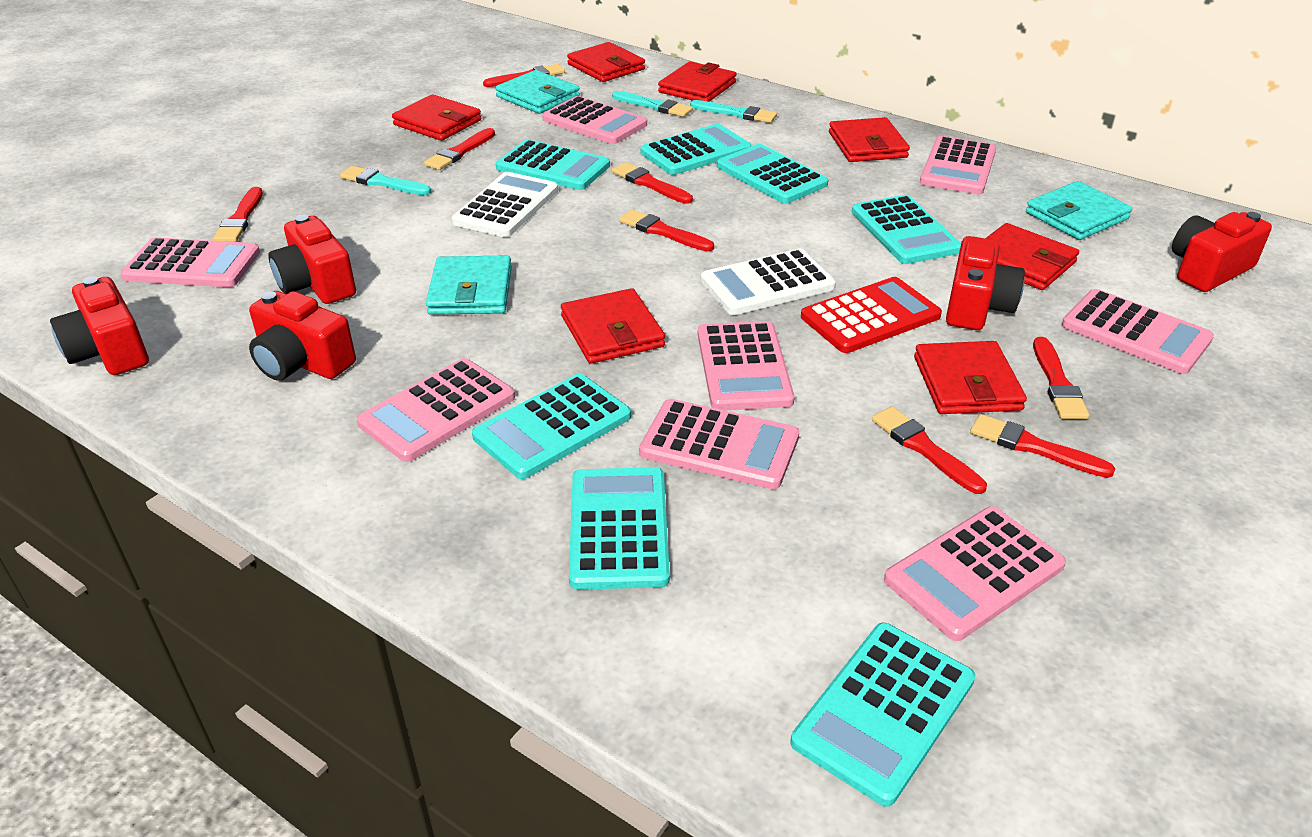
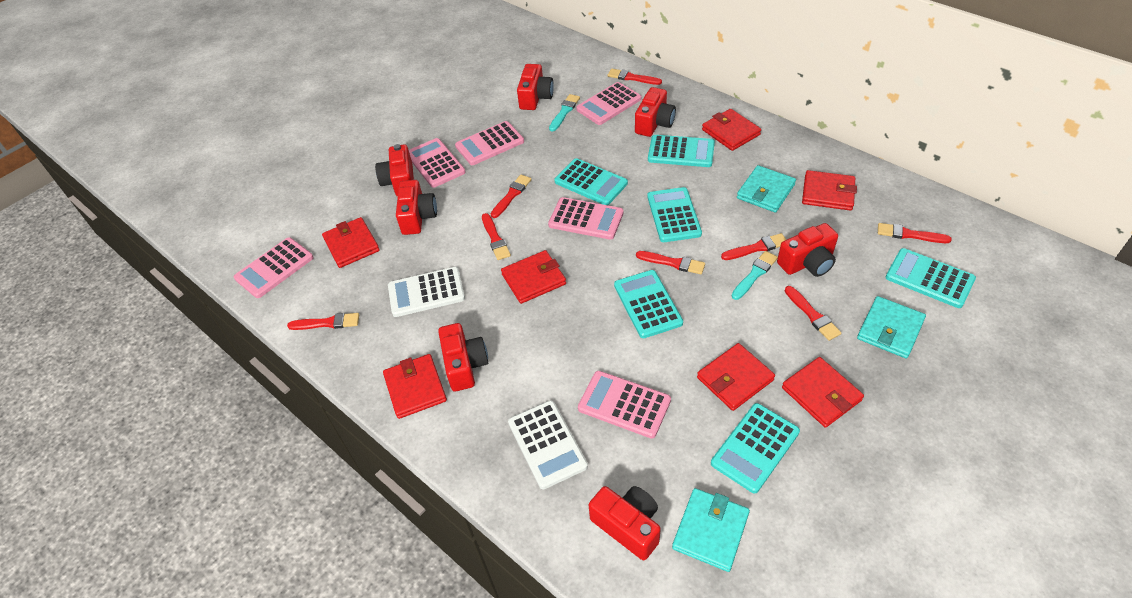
pink calculator: [120,237,260,287] [357,358,515,462] [542,96,647,144] [639,399,799,489] [698,321,795,410] [884,506,1066,641] [920,136,996,194] [1062,289,1214,374] = 8 -> [234,237,314,298] [409,138,466,188] [455,121,524,165] [548,197,624,240] [576,82,641,125] [578,371,671,439] = 6
red calculator: [801,277,942,353] = 1 -> none = 0
red camera: [50,276,149,375] [249,291,356,381] [268,215,356,304] [946,236,1025,330] [1172,212,1272,292] = 5 -> [375,144,414,197] [396,180,437,235] [438,323,488,391] [517,64,554,110] [589,486,661,560] [635,87,676,137] [777,223,838,277] = 7
turquoise brush: [340,166,431,195] [612,91,693,117] [690,100,777,123] = 3 -> [549,94,580,132] [732,251,778,300] = 2
turquoise calculator: [472,374,631,479] [496,140,610,190] [569,467,670,590] [641,124,751,175] [717,144,828,204] [790,623,975,807] [852,195,961,264] = 7 -> [554,158,628,205] [614,270,683,338] [647,187,702,242] [648,135,715,167] [711,403,800,493] [886,248,976,308] = 6

